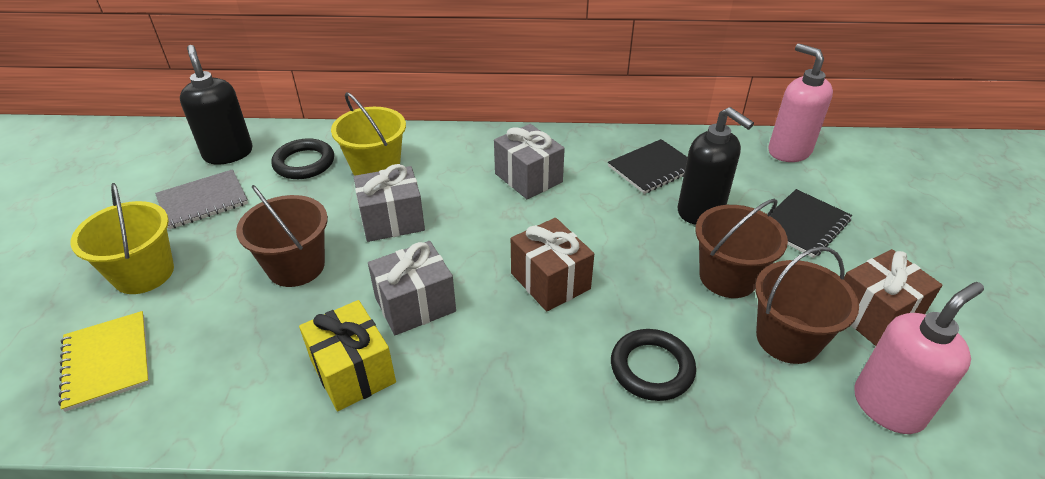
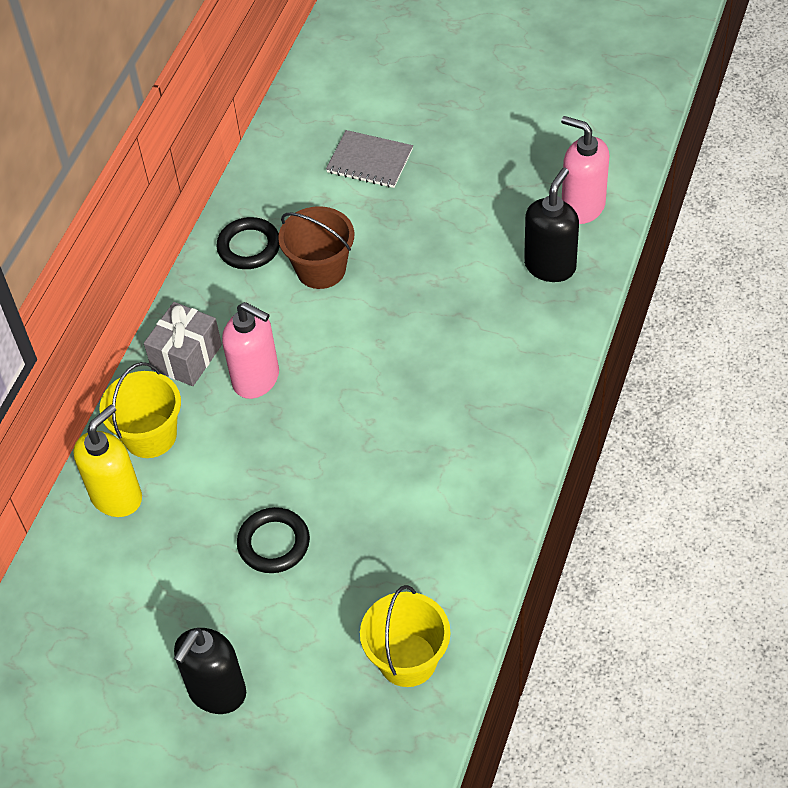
black notebook: [608,139,687,194] [771,189,852,258] = 2 -> none = 0
brown bucket: [236,185,328,287] [695,199,788,298] [755,246,859,364] = 3 -> [278,206,354,289] = 1
brown gift: [511,218,594,312] [844,249,943,346] = 2 -> none = 0
grey gift: [354,164,425,242] [368,241,456,335] [494,124,565,199] = 3 -> [144,302,222,386] = 1
yellow gift: [299,300,396,411] = 1 -> none = 0
yellow notebook: [58,311,150,412] = 1 -> none = 0
yellow soap dispenser: none = 0 -> [73,405,142,517] = 1

